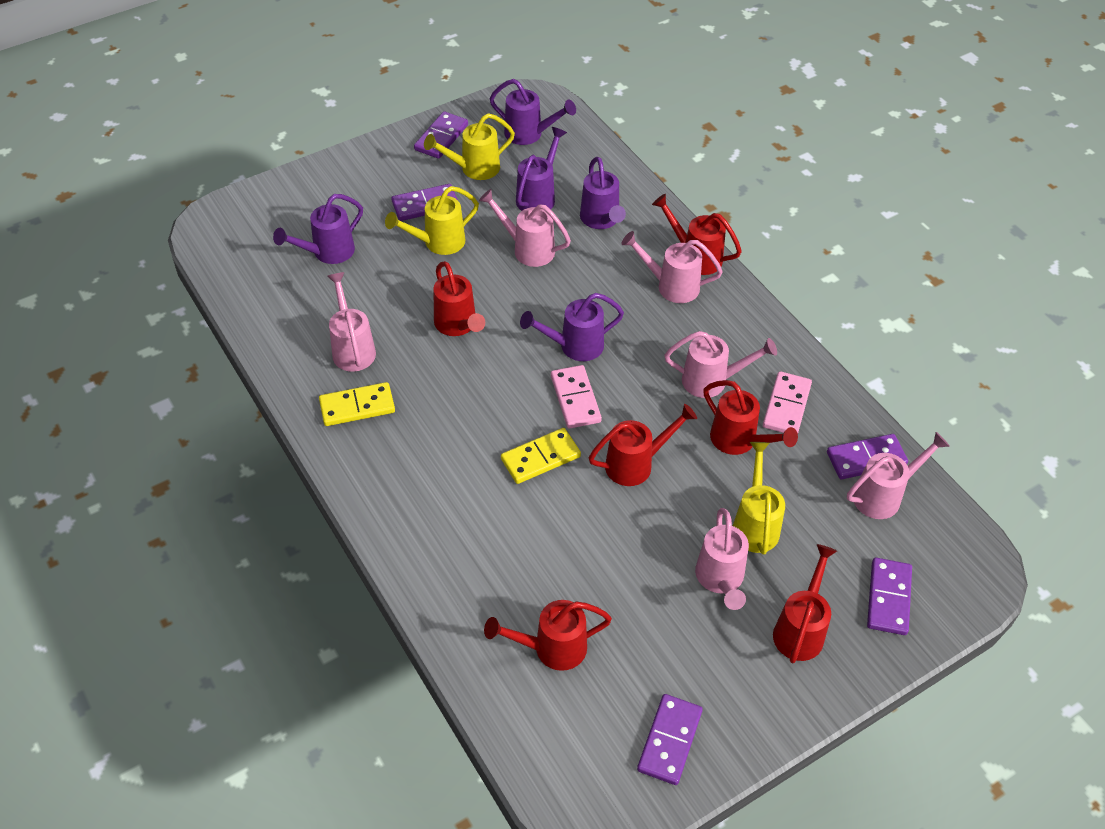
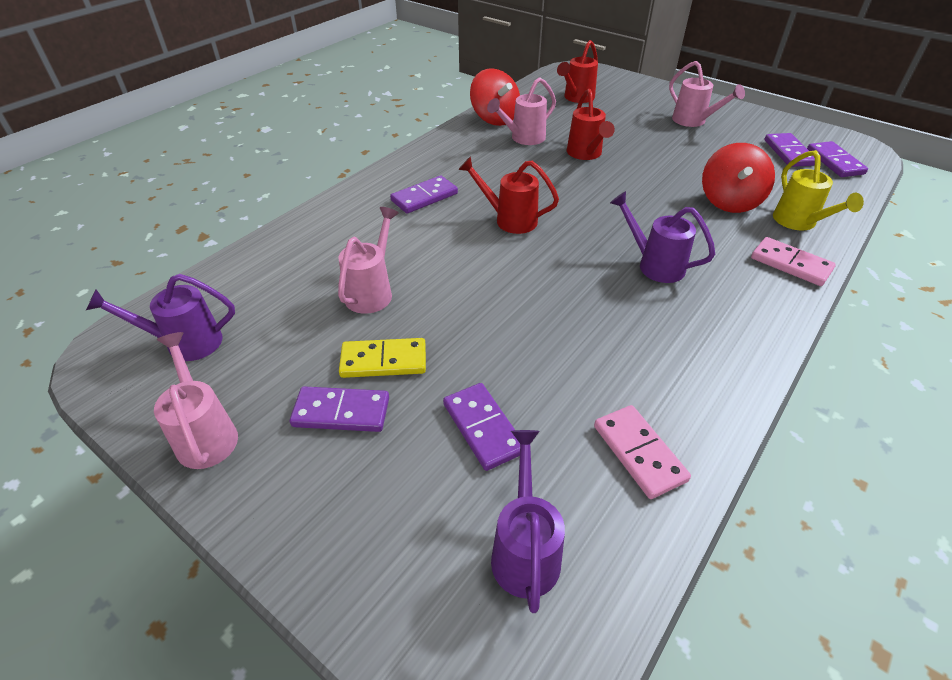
pink watering can: [327,272,376,372] [479,189,571,267] [621,231,723,303] [664,331,777,398] [695,508,749,610] [847,432,950,519] = 6 -> [154,332,238,469] [338,207,399,314] [487,77,556,145] [669,61,745,127] = 4
purple watering can: [273,194,363,264] [489,79,576,145] [516,127,567,211] [520,293,624,361] [580,157,626,229] = 5 -> [86,274,235,361] [491,430,565,613] [610,191,715,283] = 3
red spinning top: none = 0 -> [470,68,520,126] [702,143,775,213] = 2
red watering can: [433,261,485,336] [484,600,612,671] [589,404,697,486] [652,194,742,275] [703,380,798,455] [773,544,837,663] = 6 -> [458,156,559,234] [557,40,598,103] [567,89,615,160] = 3
yellow domino: [319,382,395,426] [501,428,581,484] = 2 -> [339,338,426,378] = 1
yellow watering can: [385,186,479,255] [424,113,515,180] [733,442,785,555] = 3 -> [773,150,864,231] = 1

